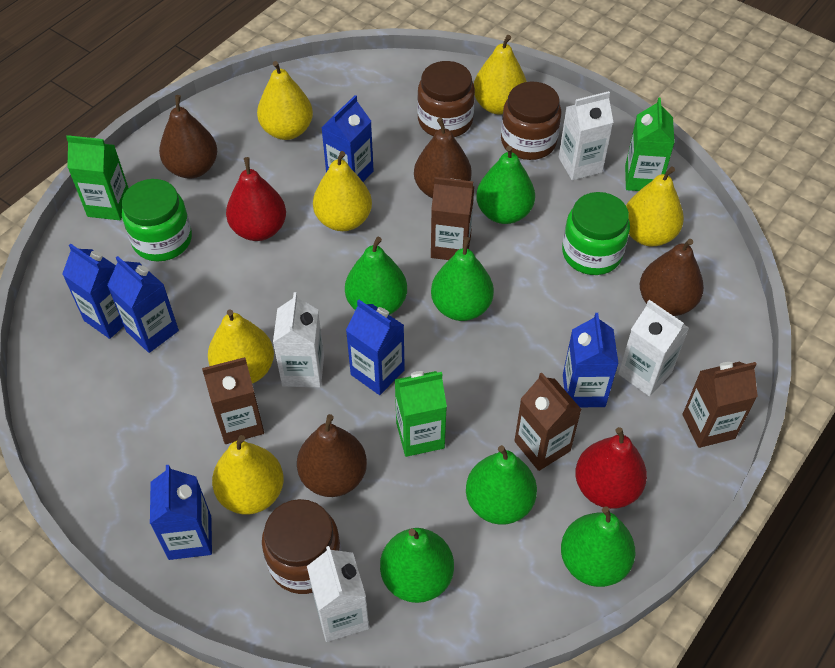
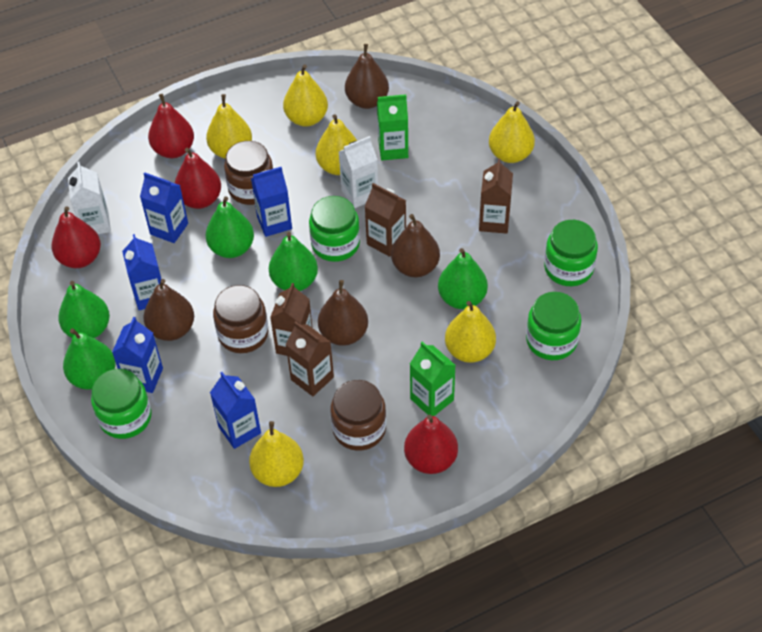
blue carton: [62,244,124,339] [107,256,179,353] [150,465,212,560] [321,95,374,182] [346,300,405,395] [563,313,619,407] = 6 -> [112,317,163,393] [122,234,161,310] [140,172,188,243] [210,372,261,449] [251,167,292,237] = 5
green carton: [66,135,129,220] [395,371,447,457] [625,98,675,191] = 3 -> [377,94,408,160] [410,341,456,416] = 2
green jar: [122,179,192,261] [562,192,630,275] = 2 -> [91,369,152,439] [309,196,360,262] [526,292,581,360] [544,220,598,286] = 4
green pear: [345,237,407,315] [380,528,454,603] [431,237,494,321] [466,445,537,525] [476,146,535,224] [561,506,636,587] = 6 -> [58,281,110,338] [63,328,116,390] [206,196,254,258] [269,232,318,291] [438,248,488,309] = 5
red pear: [226,157,286,241] [575,427,647,509] = 2 -> [51,206,101,268] [148,94,194,158] [175,148,221,209] [404,415,458,474] = 4
white carton: [273,292,324,388] [307,546,369,642] [559,91,614,180] [618,300,689,396] = 4 -> [68,162,111,234] [339,136,378,208] = 2

